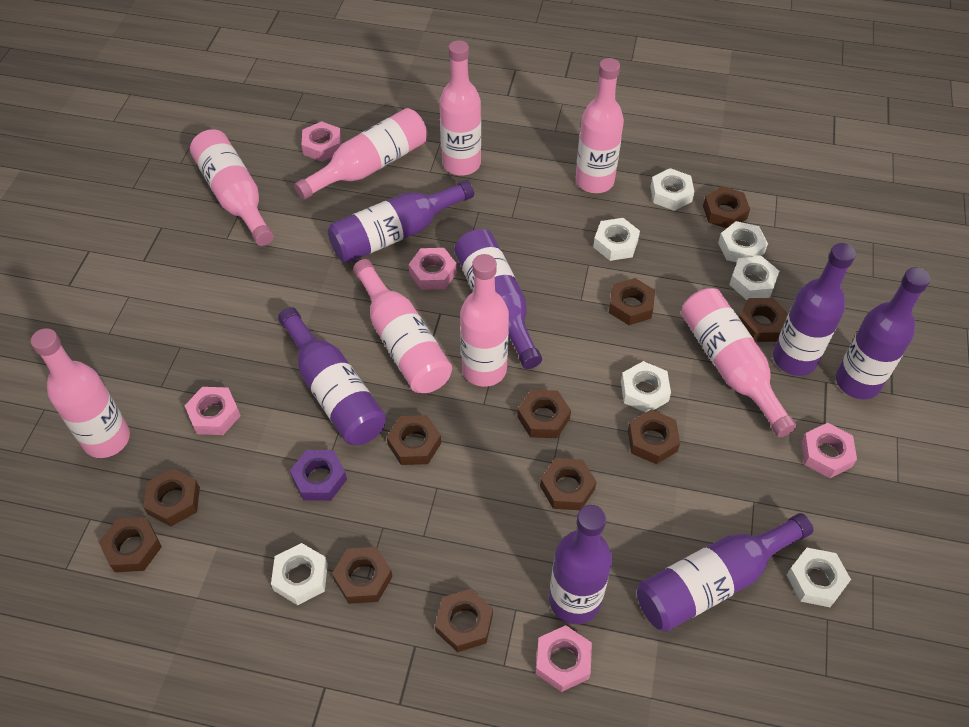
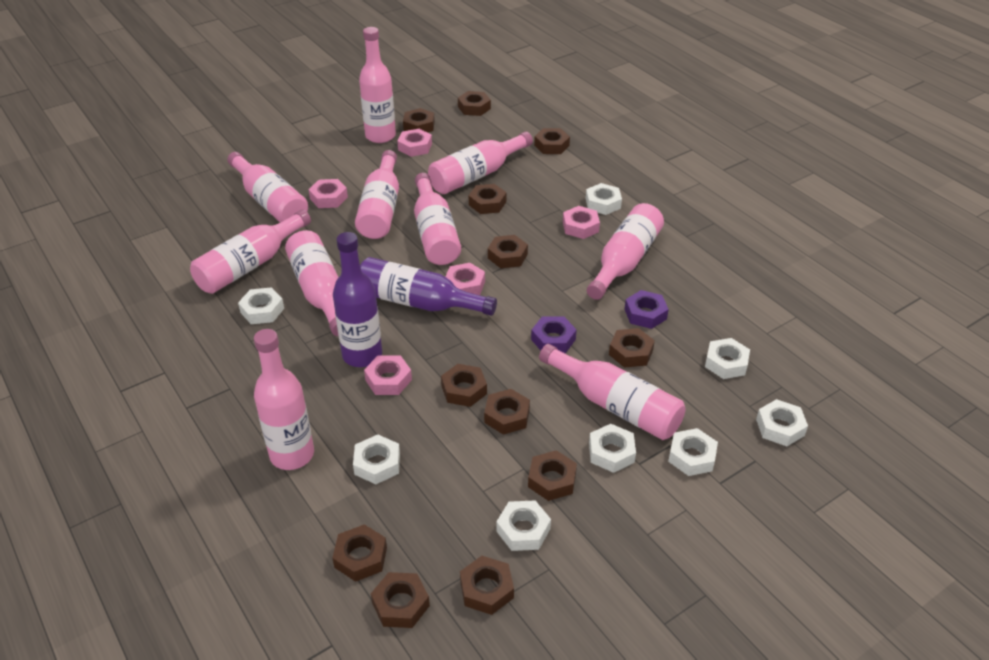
brown nut: [99,517,162,572] [143,469,200,526] [332,547,393,604] [387,415,441,465] [435,589,493,652] [517,390,571,438] [540,458,597,510] [609,278,655,325] [628,410,680,464] [703,186,750,228] [739,298,788,342] = 11 -> [332,524,387,582] [371,572,430,628] [403,108,435,133] [441,364,487,407] [458,91,491,116] [460,556,514,615] [469,184,506,214] [484,389,530,435] [488,235,528,268] [528,450,577,501] [534,128,570,154] [609,328,655,368] = 12
pink bottle: [31,328,130,458] [190,129,274,246] [294,108,427,200] [353,259,452,393] [439,40,481,176] [460,254,509,387] [575,58,624,193] [681,288,797,437] = 8 -> [190,209,311,294] [227,152,308,223] [254,329,314,470] [285,230,339,336] [355,150,399,239] [359,27,396,143] [414,173,461,265] [428,132,533,194] [539,344,685,440] [587,203,664,300] = 10
purple bottle: [278,307,386,445] [328,180,474,263] [454,229,542,369] [549,505,612,624] [637,513,813,632] [773,243,856,376] [836,267,930,400] = 7 -> [333,232,382,367] [360,257,497,316] = 2
purple nut: [290,450,347,501] = 1 -> [531,316,577,353] [625,290,669,329] = 2
white nut: [271,543,328,605] [593,218,640,261] [621,361,671,412] [650,168,694,211] [718,221,768,262] [729,256,779,300] [787,548,851,607] = 7 -> [238,287,284,324] [353,434,400,484] [496,500,551,551] [586,183,622,215] [589,424,636,473] [668,428,718,476] [705,338,750,379] [756,399,808,446] = 8

